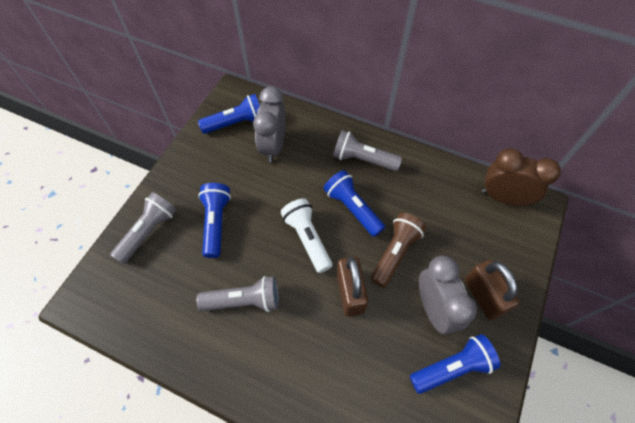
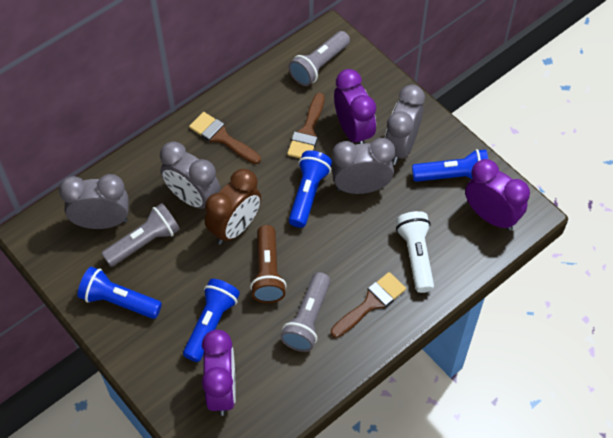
brown brush: none = 0 -> [189,112,261,164] [287,93,325,159] [331,272,406,338] = 3
brown padlock: [336,257,369,317] [465,260,519,320] = 2 -> none = 0
grey clock: [253,86,286,163] [419,255,477,334] = 2 -> [59,174,129,229] [160,142,220,209] [331,138,395,194] [385,85,425,165] = 4
purple clock: none = 0 -> [202,330,236,416] [334,69,376,144] [465,159,530,231] = 3

